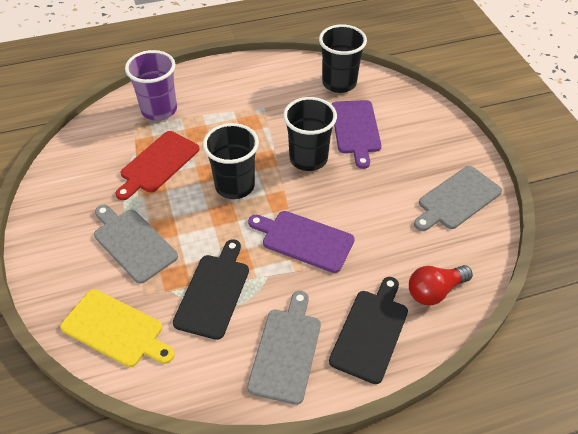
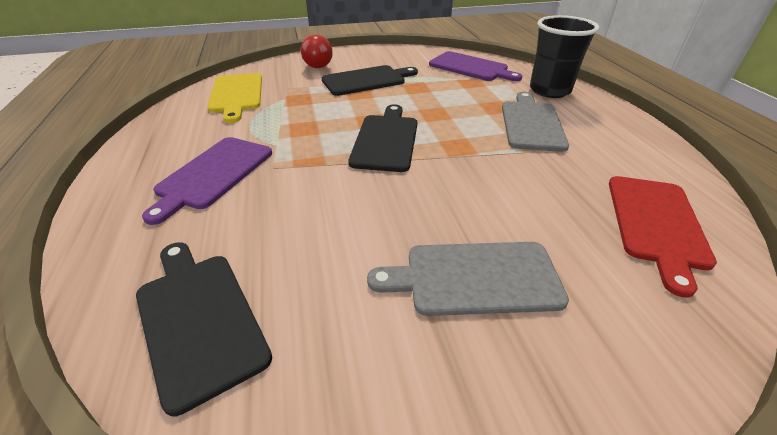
black cup: [203,123,259,199] [283,97,337,171] [319,24,367,93] = 3 -> [530,15,599,98] = 1
black cutting board: [173,239,249,340] [329,277,408,384] = 2 -> [136,243,272,416] [322,65,418,96] [348,104,418,172] = 3
grey cutting board: [94,205,178,284] [247,291,321,405] [414,166,502,231] = 3 -> [367,242,569,316] [502,92,569,152] = 2
purple cup: [125,50,177,121] = 1 -> none = 0

